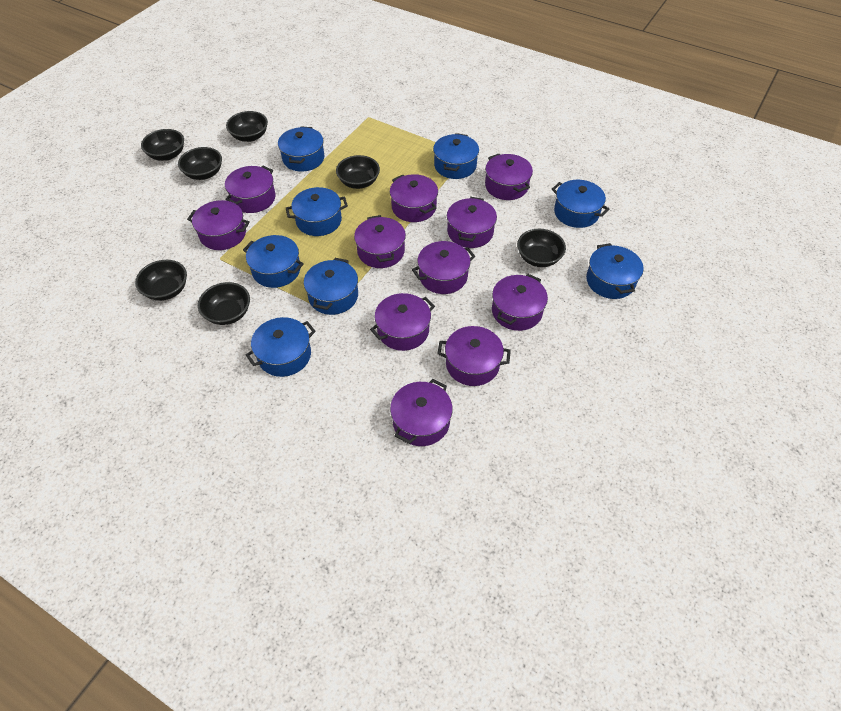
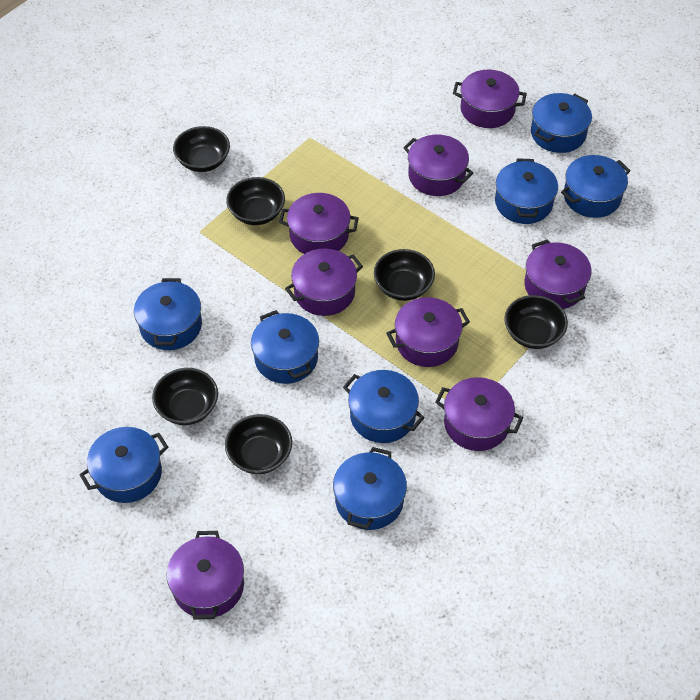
black bowl: [135,260,187,301] [141,129,184,161] [178,147,222,180] [198,282,250,325] [226,111,268,142] [336,155,380,189] [517,229,566,267] = 7 -> [152,368,218,425] [173,126,230,172] [225,414,292,474] [226,177,285,225] [374,249,435,301] [504,295,568,349] = 6
purple pot: [187,200,250,250] [225,166,275,213] [354,215,406,268] [370,293,435,351] [390,174,438,222] [390,379,453,446] [412,241,475,294] [437,326,511,386] [447,197,497,248] [485,154,533,200] [492,274,548,331] = 11 -> [167,531,244,620] [279,193,359,254] [285,249,363,316] [386,297,470,367] [403,135,473,196] [435,377,523,451] [453,70,527,128] [524,239,592,309] = 8

